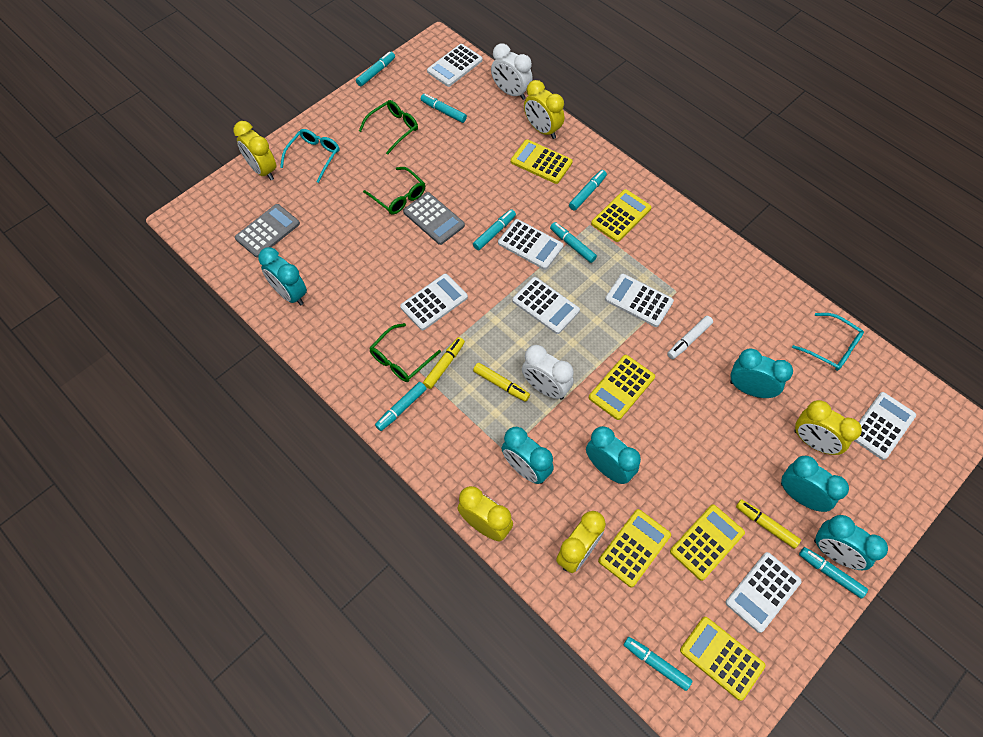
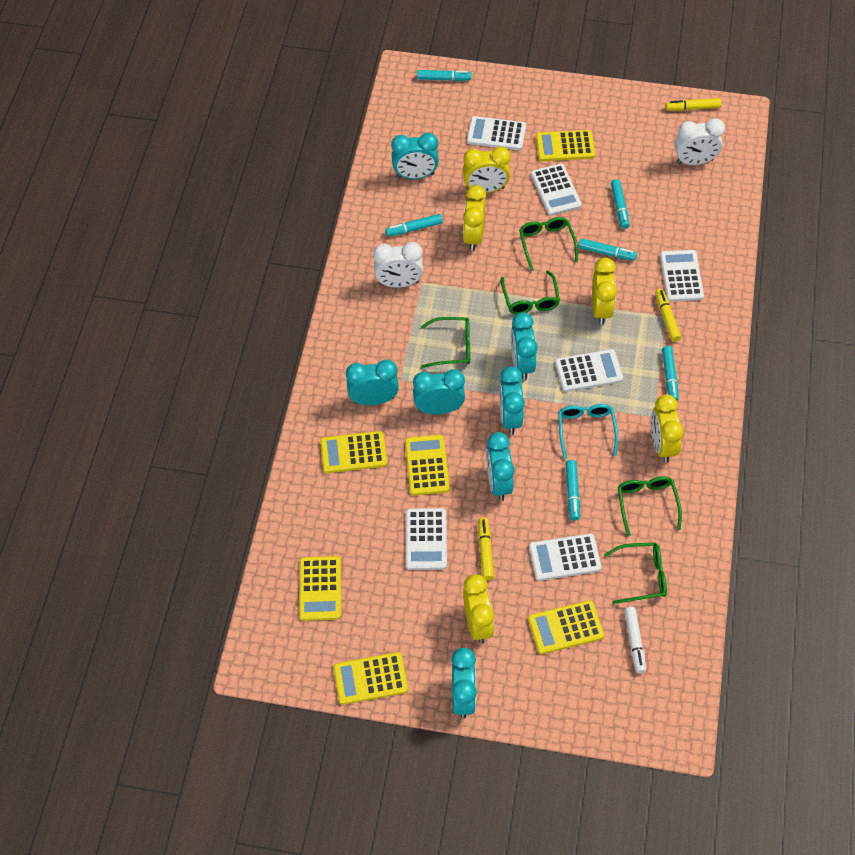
green glasses: [359,100,418,155] [363,167,425,215] [370,323,441,382] = 3 -> [421,317,470,368] [501,271,560,314] [519,217,578,271] [604,542,667,604] [618,476,682,536] = 5
grey calculator: [235,204,300,258] [403,192,465,245] = 2 -> none = 0
turquoise clock: [258,247,307,305] [501,427,554,484] [586,426,641,484] [730,348,793,398] [781,456,849,512] [814,515,888,570] = 6 -> [346,360,399,405] [391,133,439,179] [413,369,465,415] [451,648,477,718] [486,432,514,501] [499,366,525,435] [511,312,538,380] = 7
turquoise glasses: [280,129,339,183] [792,313,864,371] = 2 -> [558,404,618,459] = 1
turquoise marker: [356,52,395,86] [375,382,427,431] [421,94,467,123] [473,209,516,250] [550,222,597,263] [569,170,607,211] [624,637,693,691] [799,547,868,599] = 8 -> [385,214,443,237] [417,70,471,81] [566,460,580,521] [578,238,637,261] [611,179,630,229] [662,346,679,401] = 6
white calculator: [400,274,468,330] [427,44,483,87] [498,219,564,270] [512,277,580,334] [605,274,674,327] [725,552,802,633] [854,392,916,460] = 7 -> [406,508,447,570] [467,116,526,150] [529,534,602,581] [531,164,582,216] [555,349,623,392] [660,250,704,302] = 6

